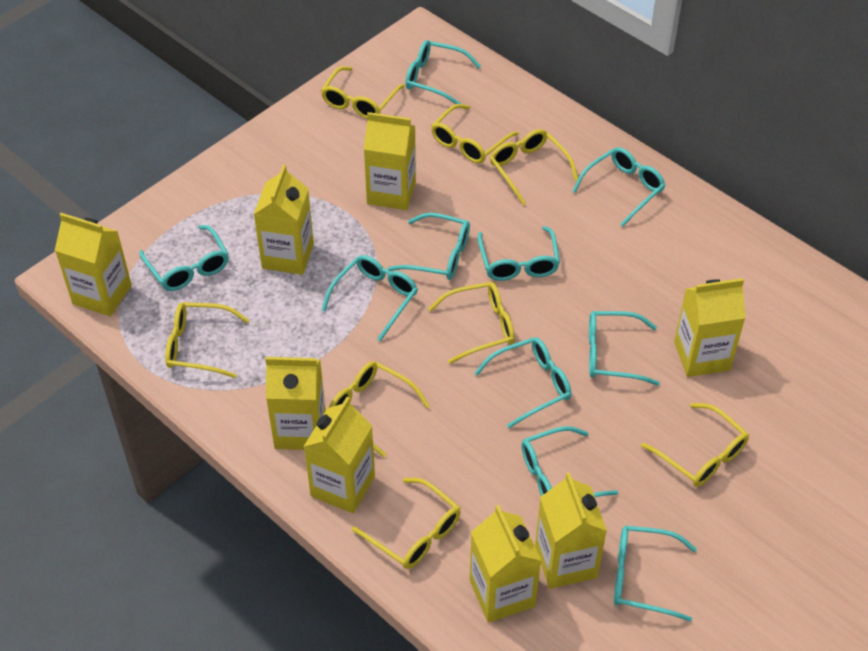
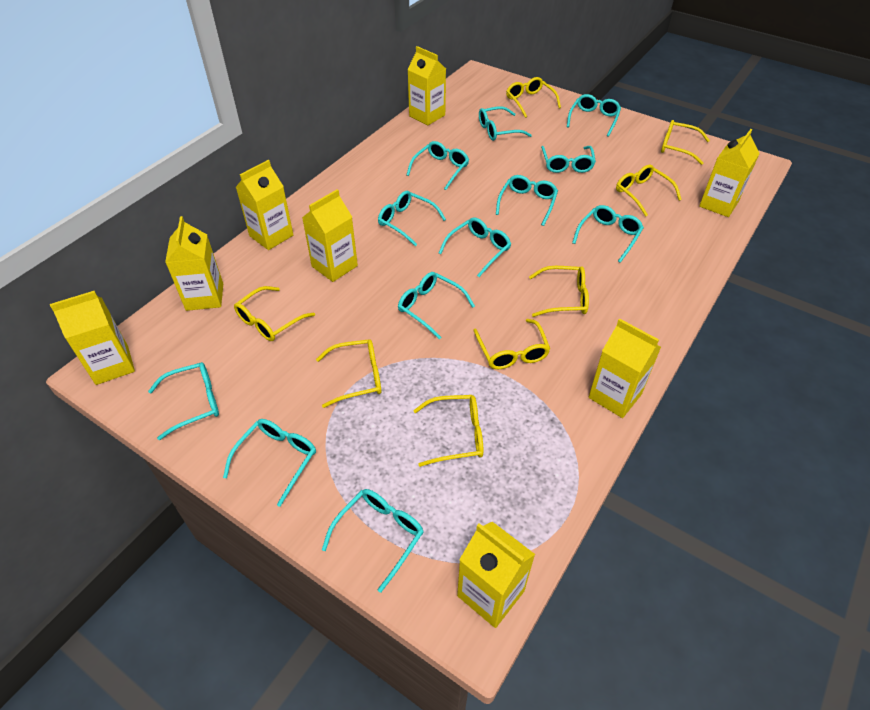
turquoise glasses: [139,225,229,291] [321,255,418,342] [388,213,470,280] [405,40,481,104] [474,337,572,428] [478,226,560,281] [521,426,618,497] [572,147,666,227] [589,311,660,386] [614,525,697,622] = 10 -> [148,362,219,440] [223,419,316,507] [322,489,424,593] [378,191,446,246] [398,272,475,339] [407,141,469,190] [439,217,511,277] [479,106,532,141] [496,175,558,226] [541,146,596,173] [567,94,621,137] [572,205,644,263] = 12

